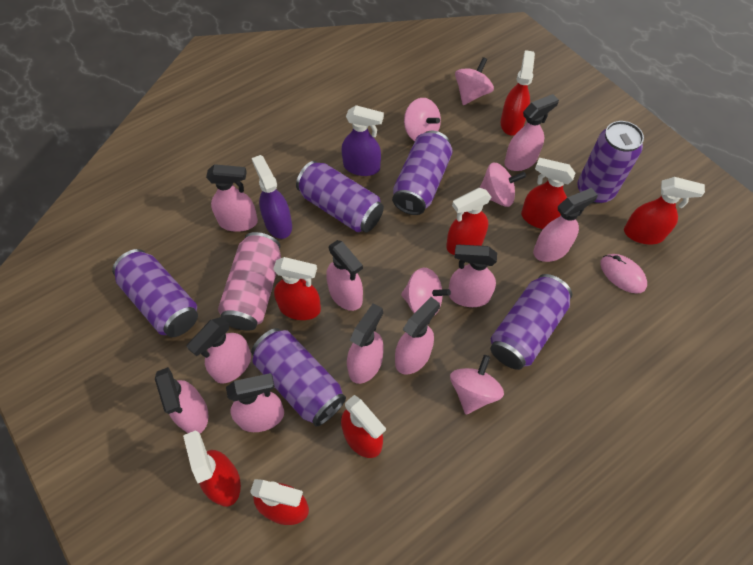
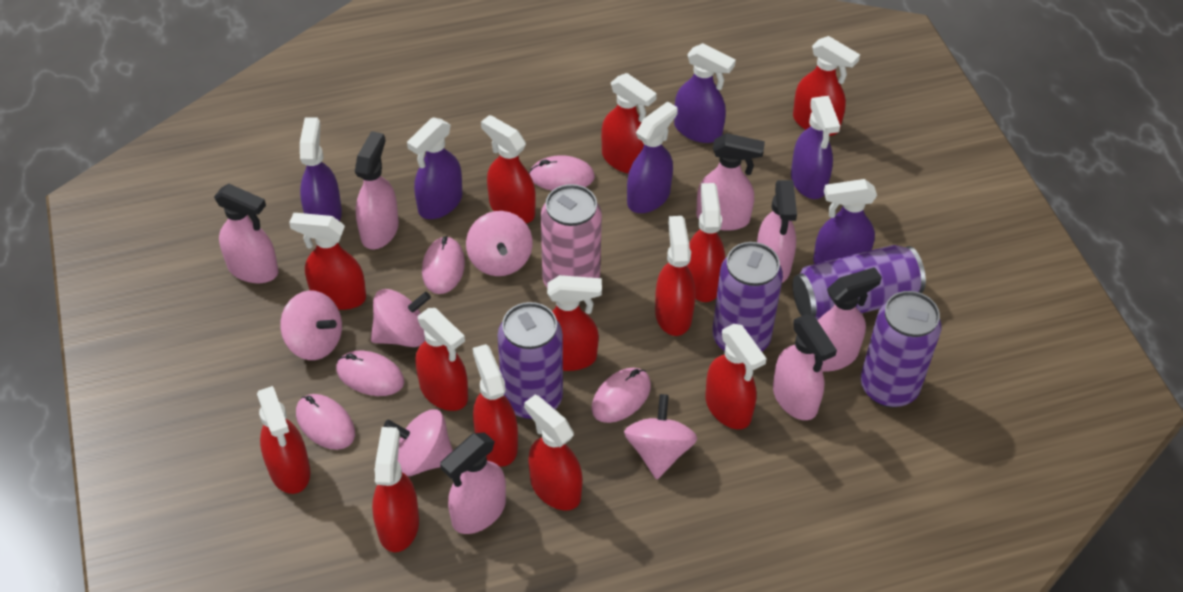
pink mouse: [600,254,647,294] = 1 -> [296,394,355,450] [336,351,404,396] [422,236,465,294] [529,155,595,190] [591,368,651,423] = 5
pink spray bottle: [155,367,209,433] [186,317,251,384] [206,164,258,232] [226,373,284,432] [326,240,363,311] [347,303,384,384] [395,297,440,375] [449,244,497,307] [504,94,559,171] [533,188,598,262] = 10 -> [214,184,278,283] [355,131,399,249] [440,432,506,534] [696,133,765,231] [757,180,797,283] [773,314,837,420] [818,267,882,372] = 7
purple can: [112,249,198,337] [251,328,346,427] [296,161,384,232] [392,131,453,215] [490,274,572,370] [577,121,644,204] = 6 -> [498,302,563,419] [712,242,783,351] [793,245,926,321] [860,291,942,407] = 4
purple spray bottle: [252,155,292,239] [341,105,384,176] = 2 -> [300,117,342,221] [407,117,462,219] [627,102,678,213] [674,43,736,143] [791,96,840,199] [813,179,877,264] = 6
red spray bottle: [183,431,241,507] [250,479,309,525] [273,257,321,320] [341,395,386,458] [446,188,491,255] [501,50,535,135] [521,158,575,229] [624,177,705,244] = 8 -> [257,386,311,494] [289,213,366,310] [372,427,419,552] [415,308,468,411] [473,344,518,466] [481,115,536,223] [524,394,583,511] [547,275,602,371] [601,73,657,174] [655,216,695,336] [686,183,725,302] [705,324,767,429] [793,36,860,136] = 13

